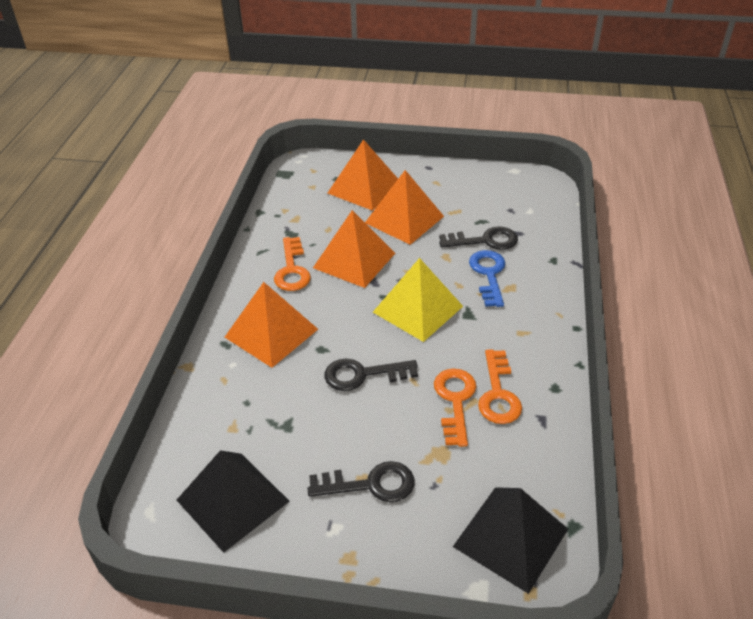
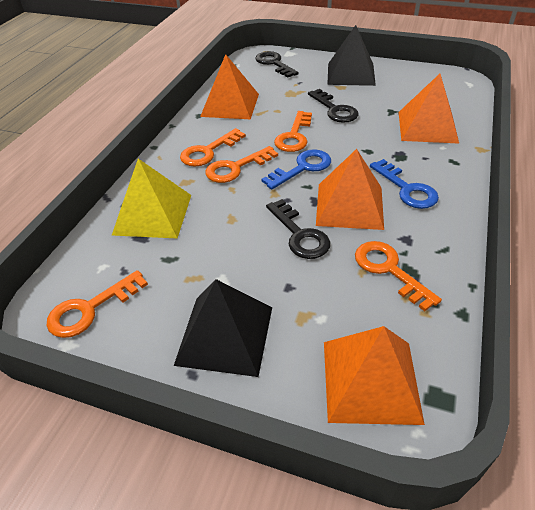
blue key: [469,250,505,307] = 1 -> [261,149,331,190] [370,159,439,209] = 2
orange key: [274,237,311,291] [434,368,476,447] [478,349,522,424] = 3 -> [47,270,148,338] [180,128,246,166] [205,146,278,183] [274,111,312,152] [355,241,442,311] = 5

